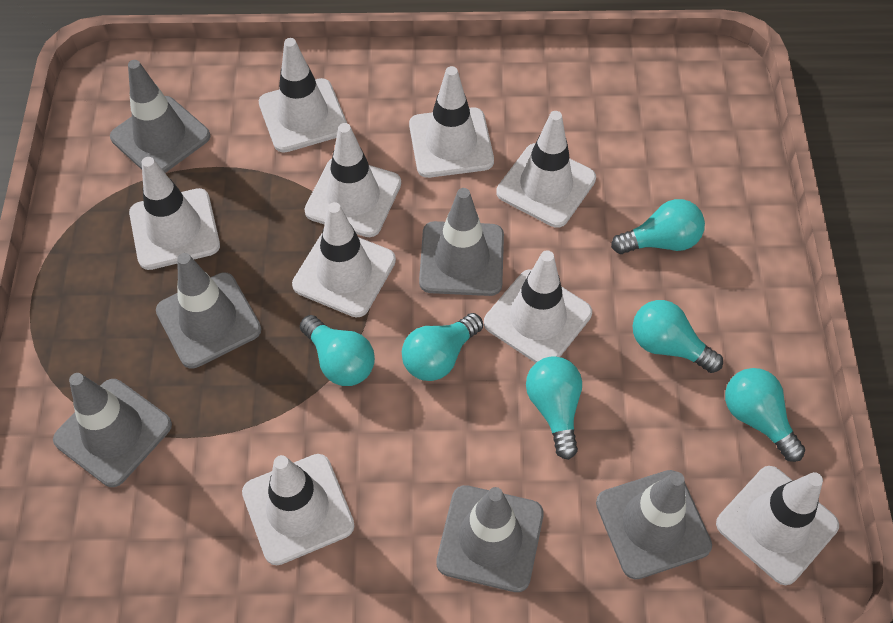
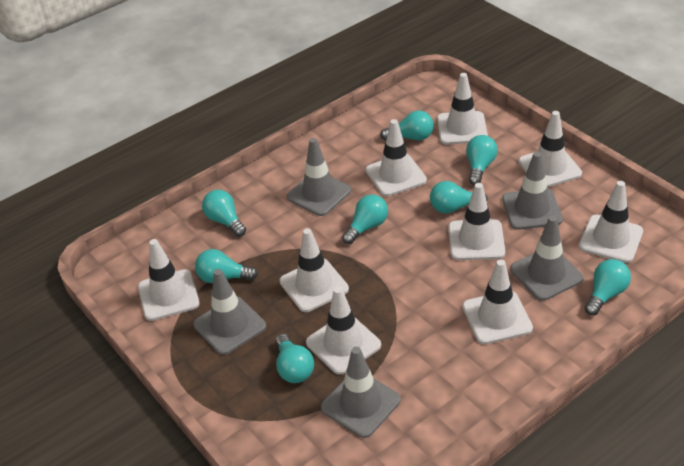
grey traffic cone: [53,373,172,487] [110,60,210,173] [156,253,261,369] [419,188,504,296] [436,485,544,592] [596,470,712,580] = 6 -> [193,269,266,355] [287,138,351,216] [321,347,401,438] [502,152,563,230] [510,216,583,301] = 5
turquoise light bulb: [300,315,375,386] [402,313,483,381] [526,356,582,460] [611,199,705,254] [633,300,723,373] [725,368,805,462] = 6 -> [195,249,258,283] [202,190,246,237] [275,334,314,383] [342,194,388,244] [380,110,434,141] [430,181,487,214] [466,135,498,185] [585,259,631,316] = 8

